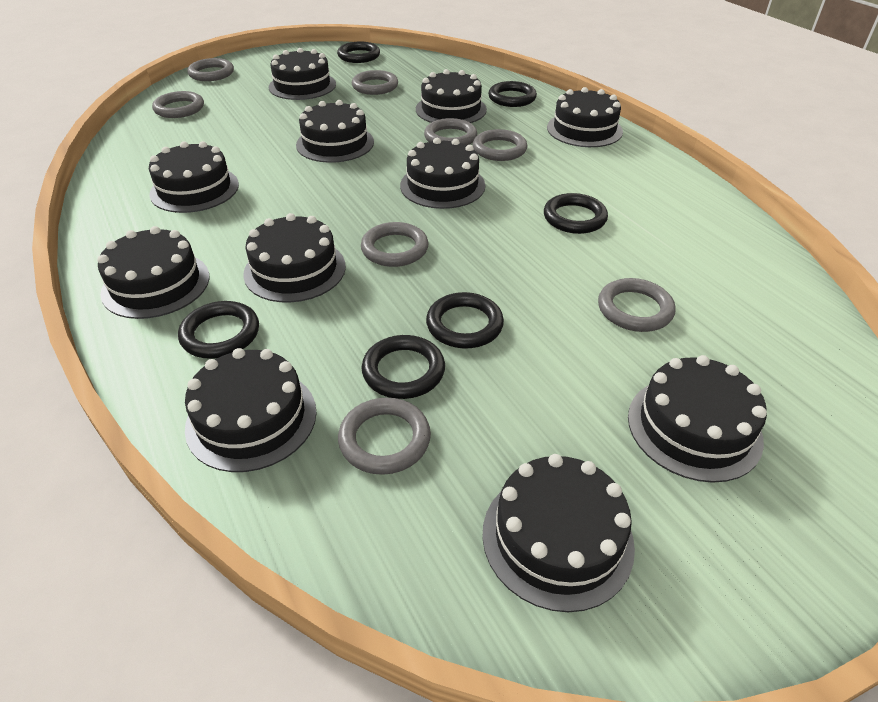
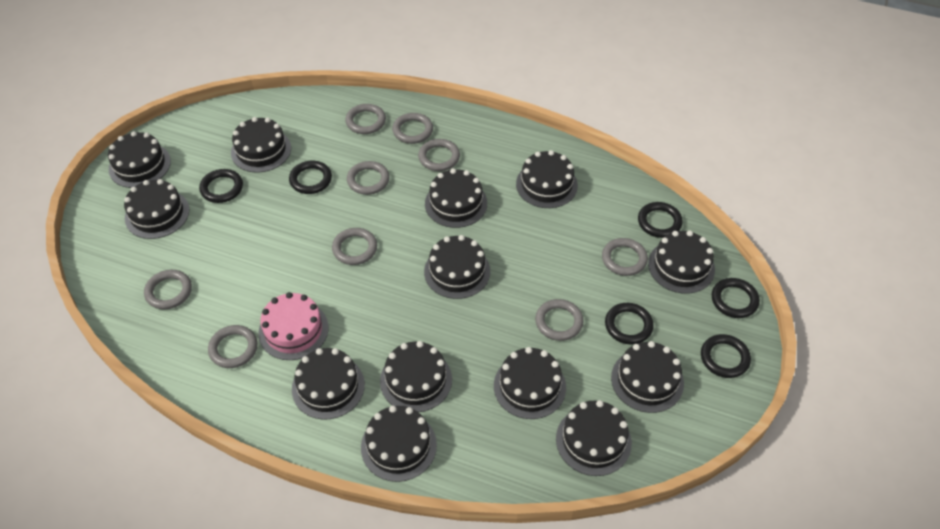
black cake: [97,226,209,319] [149,141,239,213] [185,348,317,472] [243,213,346,302] [269,48,336,100] [296,100,374,163] [400,138,485,209] [416,69,487,123] [482,454,635,612] [547,87,623,147] [628,355,767,483] = 11 -> [108,131,171,188] [124,179,189,239] [231,117,291,173] [292,348,365,420] [361,406,437,482] [380,341,452,412] [424,235,490,299] [425,168,487,228] [494,347,566,419] [516,150,578,208] [556,400,632,476] [611,341,684,413] [648,231,715,294] = 13
grey ring: [152,91,204,118] [187,58,234,81] [338,398,431,475] [352,70,398,95] [361,222,428,267] [424,118,477,145] [473,129,527,161] [598,278,676,332] = 8 -> [144,270,192,309] [208,325,258,368] [332,228,377,265] [345,104,386,134] [347,161,390,195] [392,113,433,144] [418,139,460,171] [535,299,584,341] [602,238,648,276] = 9
pink cake: none = 0 -> [258,292,329,360] = 1

